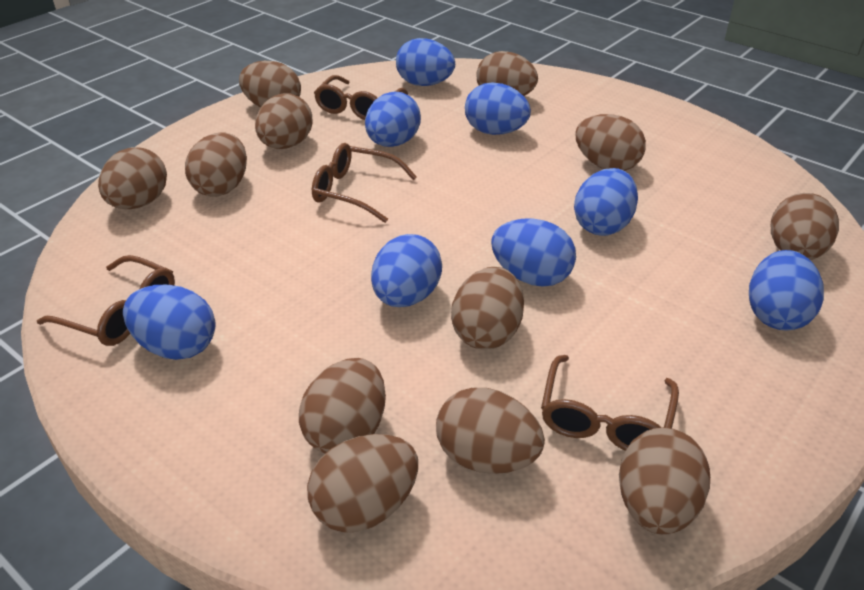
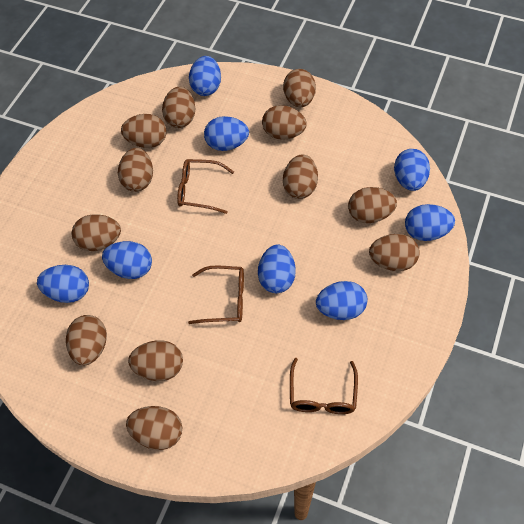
brown glasses: [37,255,175,346] [312,143,417,223] [314,75,408,120] [541,355,679,451] = 4 -> [177,159,234,214] [188,265,244,324] [290,358,358,414] = 3

